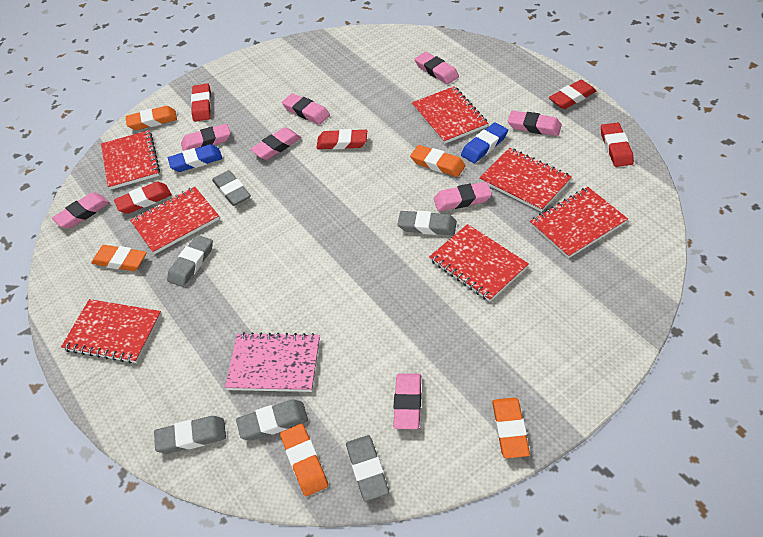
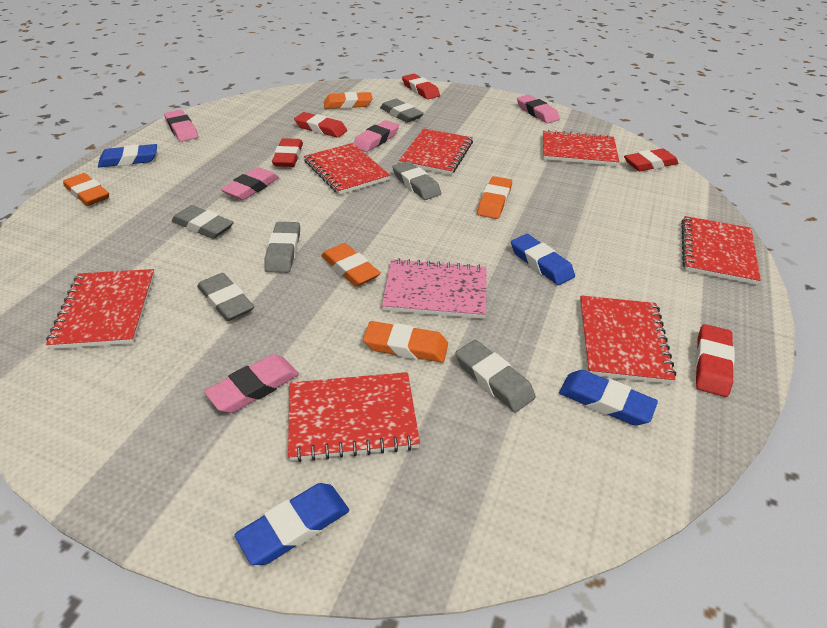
blue eraser: [168,144,222,172] [461,122,508,163] = 2 -> [98,144,157,167] [235,483,349,565] [511,234,575,285] [559,370,658,426] = 4
pink eraser: [52,192,110,229] [181,124,231,151] [250,127,301,160] [282,93,330,124] [393,373,422,429] [415,52,459,84] [434,182,492,211] [508,110,562,136] = 8 -> [164,110,198,142] [204,354,299,413] [221,167,279,200] [353,120,399,152] [517,95,560,123] = 5

